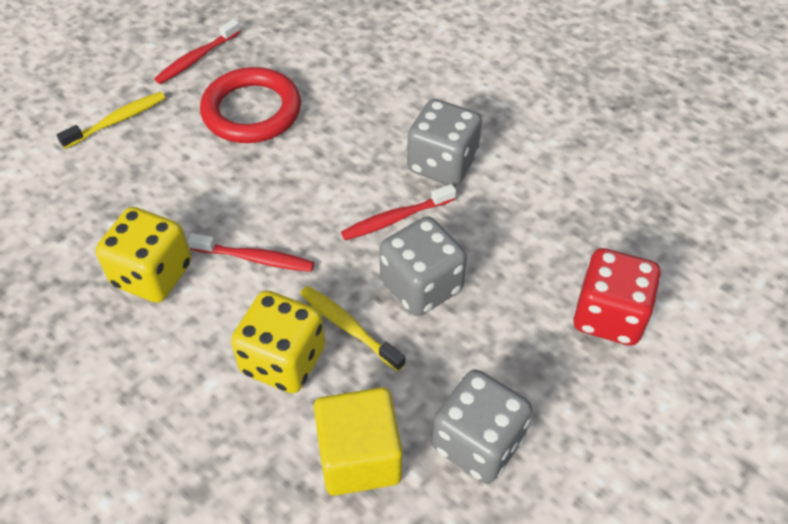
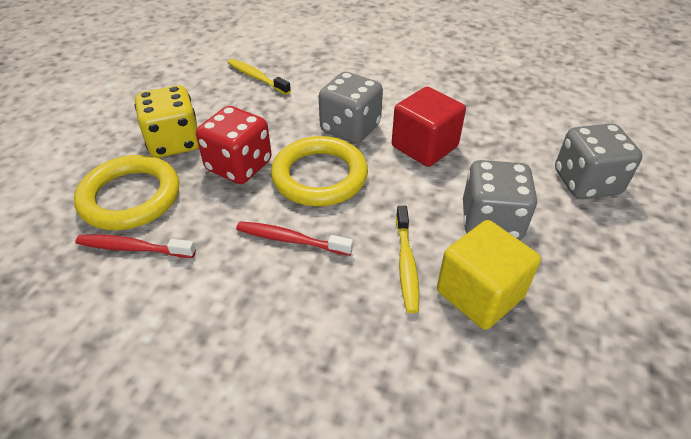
red cube: none = 0 -> [392,87,466,167] = 1
red ring: [200,67,301,143] = 1 -> none = 0
red toothbrush: [154,19,241,84] [188,233,314,272] [341,184,456,240] = 3 -> [75,234,196,258] [236,221,353,256] = 2
yellow dice: [96,207,192,303] [231,291,325,393] = 2 -> [134,85,199,158] = 1
yellow ring: none = 0 -> [74,155,179,230] [271,136,368,206] = 2

